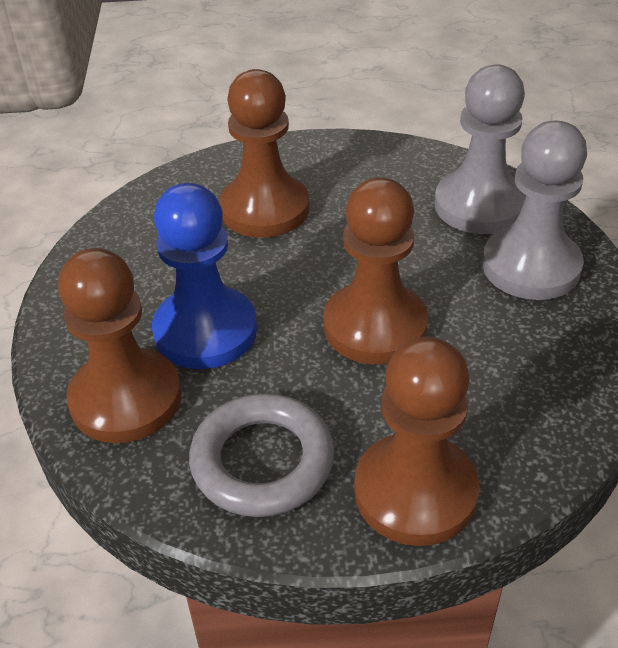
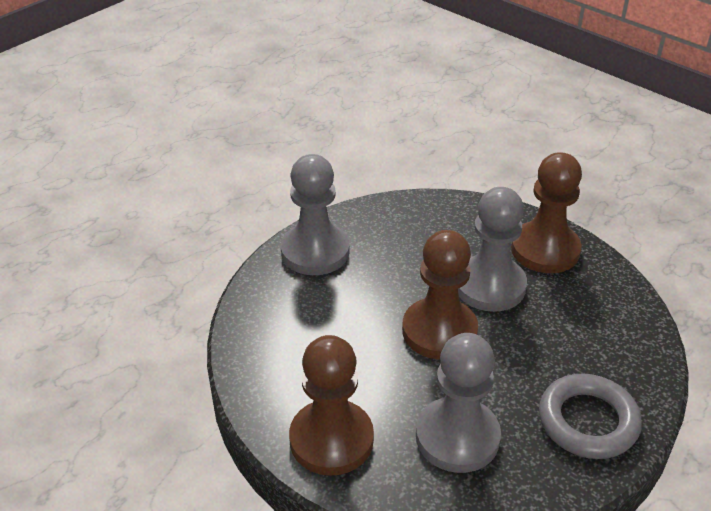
blue pawn: [152,183,257,369] = 1 -> none = 0
brown pawn: [58,248,181,443] [219,69,309,237] [324,177,428,364] [354,337,479,546] = 4 -> [289,335,374,476] [402,230,478,359] [511,152,582,273] = 3
grey pawn: [434,64,526,234] [482,121,587,300] = 2 -> [281,154,349,275] [416,333,501,473] [458,187,527,312] = 3

